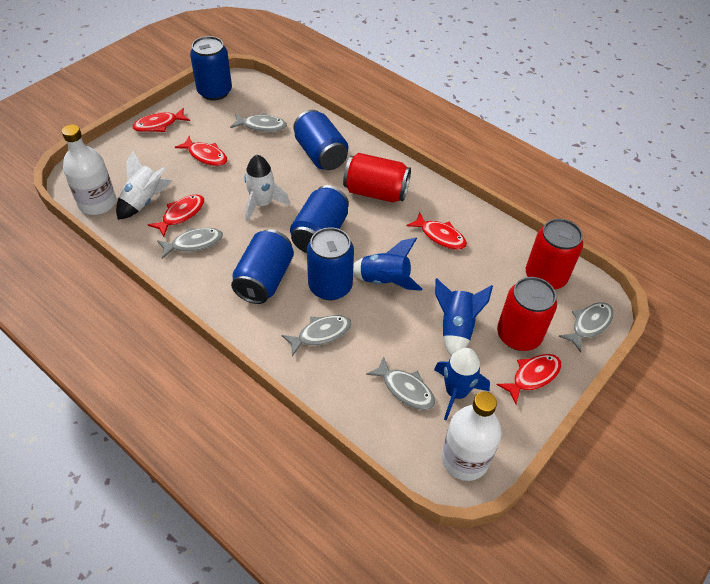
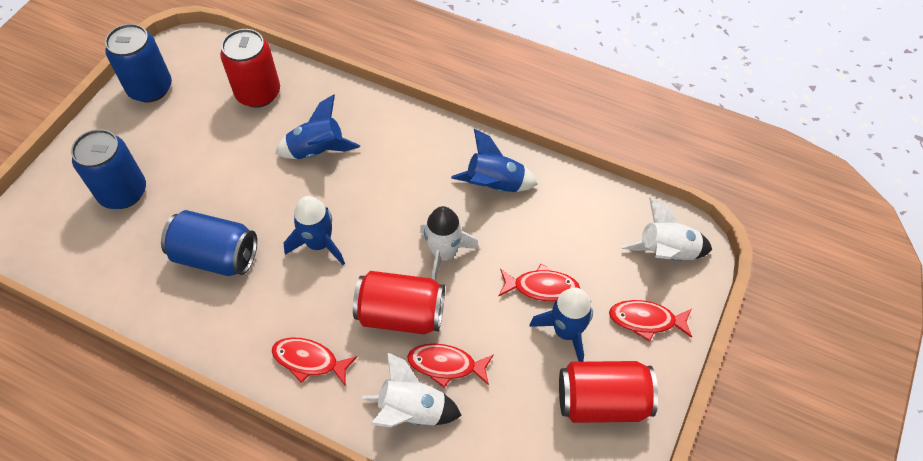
blue can: [190,36,232,100] [231,229,294,304] [290,185,349,253] [293,110,348,170] [307,227,354,300] = 5 -> [71,129,146,209] [105,24,172,102] [161,210,257,276] = 3
blue rocket: [353,238,422,291] [434,348,490,421] [435,278,493,356] = 3 -> [275,94,360,159] [284,196,345,265] [451,129,538,192] [529,287,593,362] = 4
grey fish: [157,228,223,259] [230,112,287,132] [281,315,352,356] [366,356,435,410] [559,302,614,353] = 5 -> none = 0
red fish: [133,108,190,132] [148,195,204,237] [175,136,227,166] [406,212,467,250] [497,354,561,404] = 5 -> [272,337,357,385] [407,344,494,388] [498,264,580,302] [609,300,692,342] = 4
white bottle: [62,124,116,215] [441,391,502,481] = 2 -> none = 0
white rocket: [116,150,172,220] [244,155,290,222] = 2 -> [362,352,462,428] [420,206,479,281] [621,197,712,261] = 3

